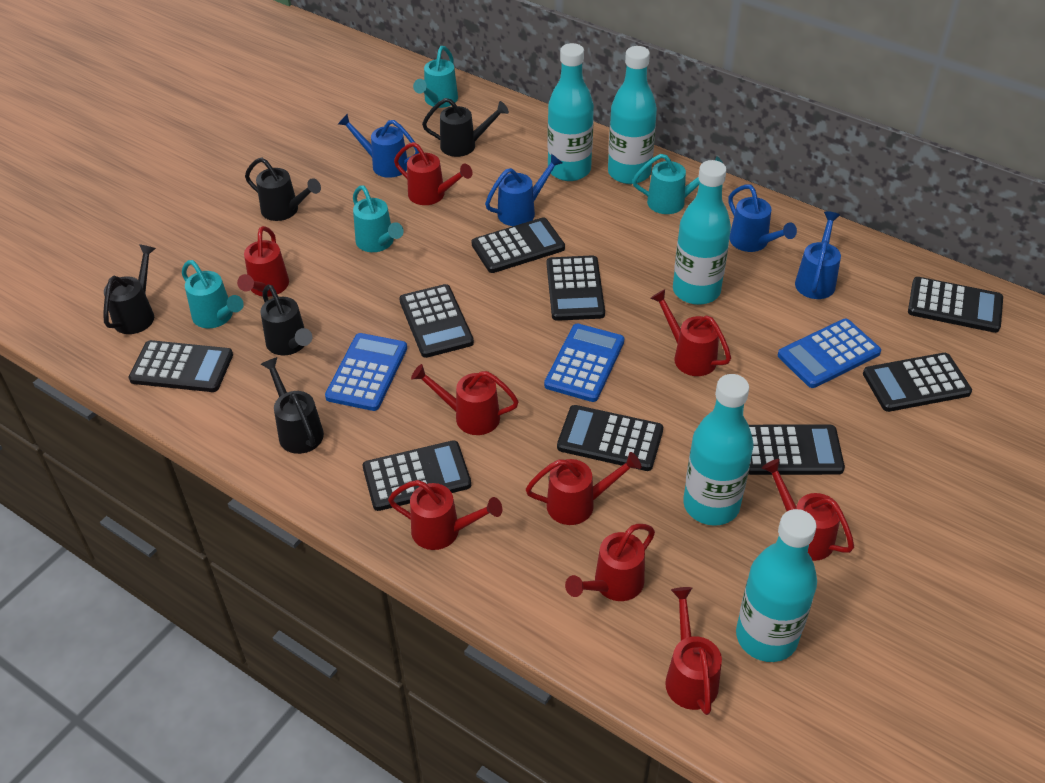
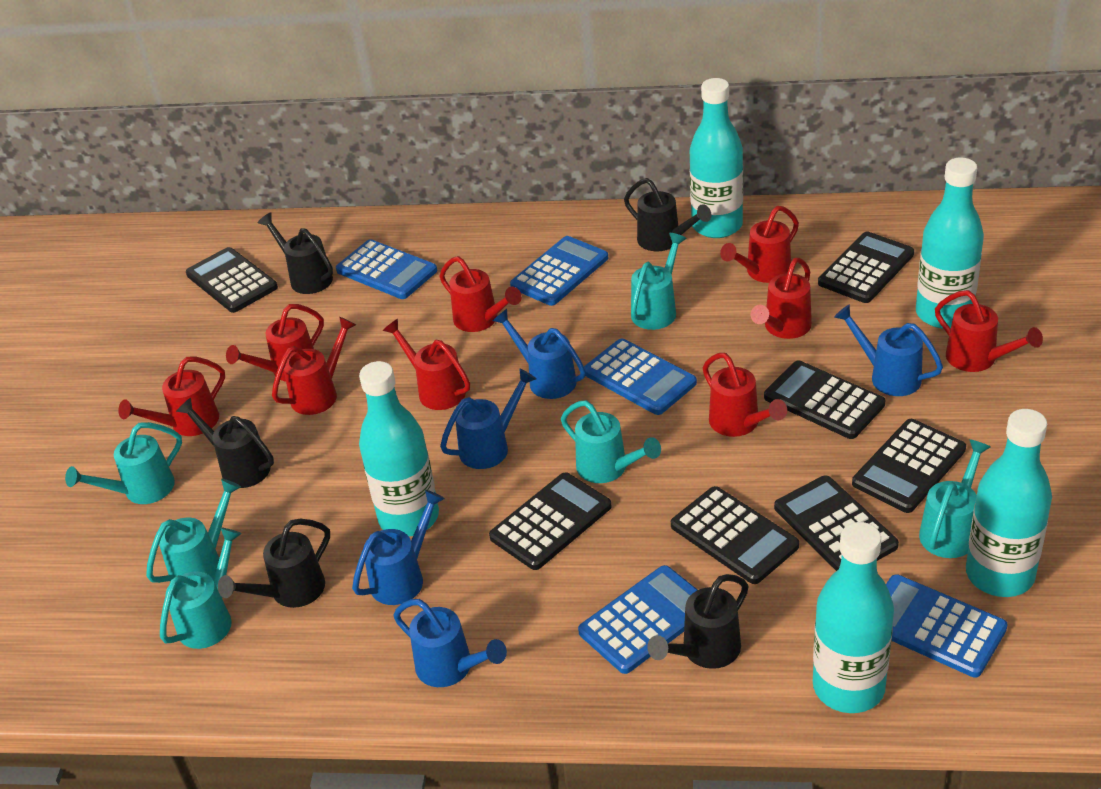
black calculator: [128,340,233,392] [363,440,471,511] [399,284,474,358] [471,217,565,273] [547,255,605,321] [557,405,663,471] [748,424,845,475] [863,353,972,412] [908,277,1003,333] = 9 -> [186,247,278,313] [489,473,612,570] [671,486,799,584] [764,360,885,439] [774,475,899,571] [818,231,914,303] [852,419,966,513] = 7
blue calculator: [325,333,407,411] [544,324,624,402] [778,319,881,388] = 3 -> [336,239,437,299] [510,236,608,306] [578,565,698,674] [584,338,697,415] [886,574,1008,677] = 5
blue watering can: [338,114,419,178] [485,154,563,226] [728,184,797,252] [795,211,841,299] = 4 -> [352,490,445,605] [394,599,507,687] [440,368,536,469] [492,309,586,399] [834,304,943,396] = 5
turquoise watering can: [182,260,244,328] [353,185,404,252] [413,46,458,108] [632,154,723,214] = 4 -> [65,422,182,504] [146,479,241,583] [160,527,242,649] [561,400,661,483] [631,233,687,330] [919,439,991,558] = 6

